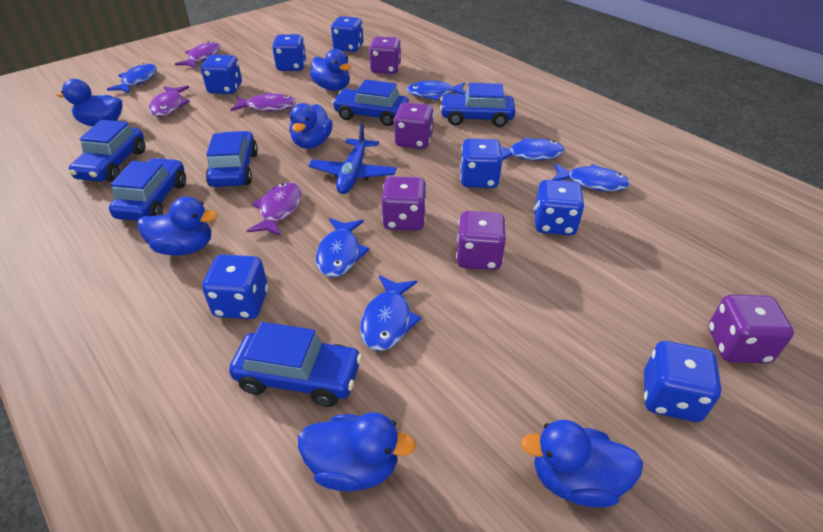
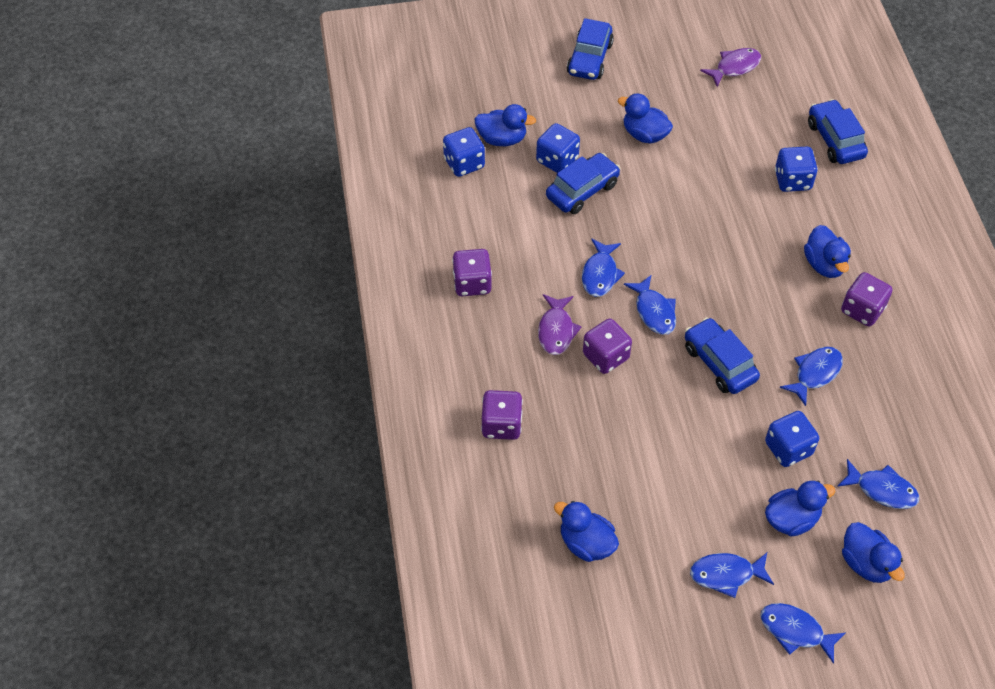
blue car: [69,120,145,182] [109,158,186,221] [206,131,258,187] [229,322,362,407] [332,80,409,126] [440,83,515,127] = 6 -> [546,153,620,214] [567,18,614,80] [685,317,760,394] [808,99,868,164] = 4
blue dice: [201,55,242,94] [202,255,268,319] [272,34,306,71] [331,16,363,52] [460,139,502,188] [534,180,585,235] [644,341,721,422] = 7 -> [443,127,485,177] [536,123,580,173] [765,411,819,467] [775,146,818,192] = 4
blue plane: [308,123,397,194] = 1 -> none = 0
purple dice: [369,37,401,74] [382,176,427,231] [394,102,434,149] [456,211,506,270] [708,295,794,363] = 5 -> [452,249,492,296] [481,390,523,440] [583,319,632,374] [841,272,892,326] = 4
purple fish: [149,86,190,117] [175,41,221,68] [231,93,296,112] [246,182,302,236] = 4 -> [538,294,582,355] [700,48,761,87] = 2

